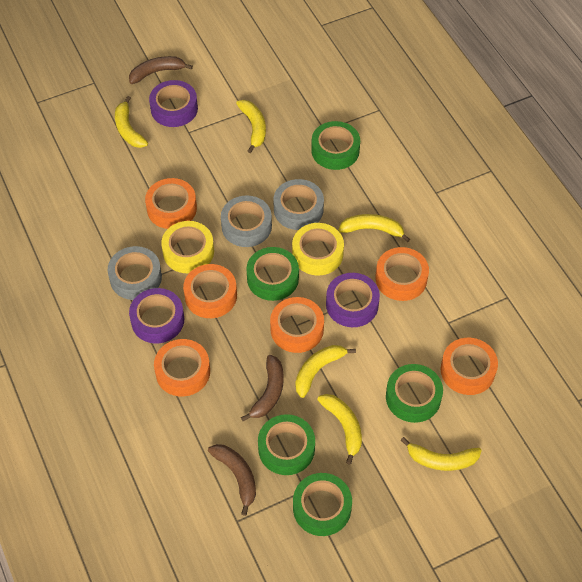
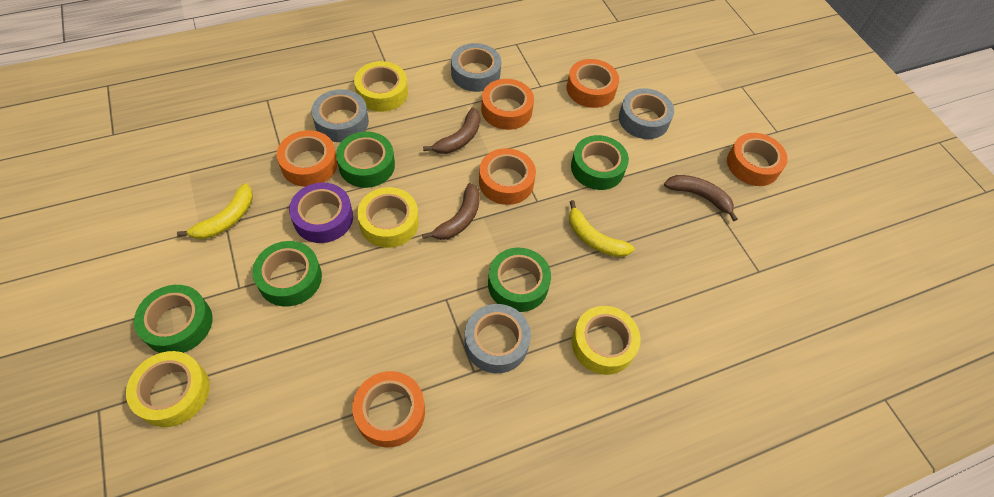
grey tape: [108,246,162,300] [221,196,272,247] [274,179,324,230] = 3 -> [311,89,369,142] [451,43,501,92] [465,304,531,373] [619,88,674,139] = 4
purple tape: [129,288,184,343] [149,80,198,127] [326,273,380,327] = 3 -> [289,183,353,243] = 1
yellow banana: [115,96,148,148] [236,100,266,153] [295,345,356,398] [317,394,362,465] [339,214,410,242] [401,437,482,471] = 6 -> [177,183,253,239] [569,200,635,257] = 2
yellow tape: [161,221,214,273] [292,223,344,275] = 2 -> [126,351,210,427] [354,61,408,112] [357,187,419,248] [572,306,640,375] = 4

